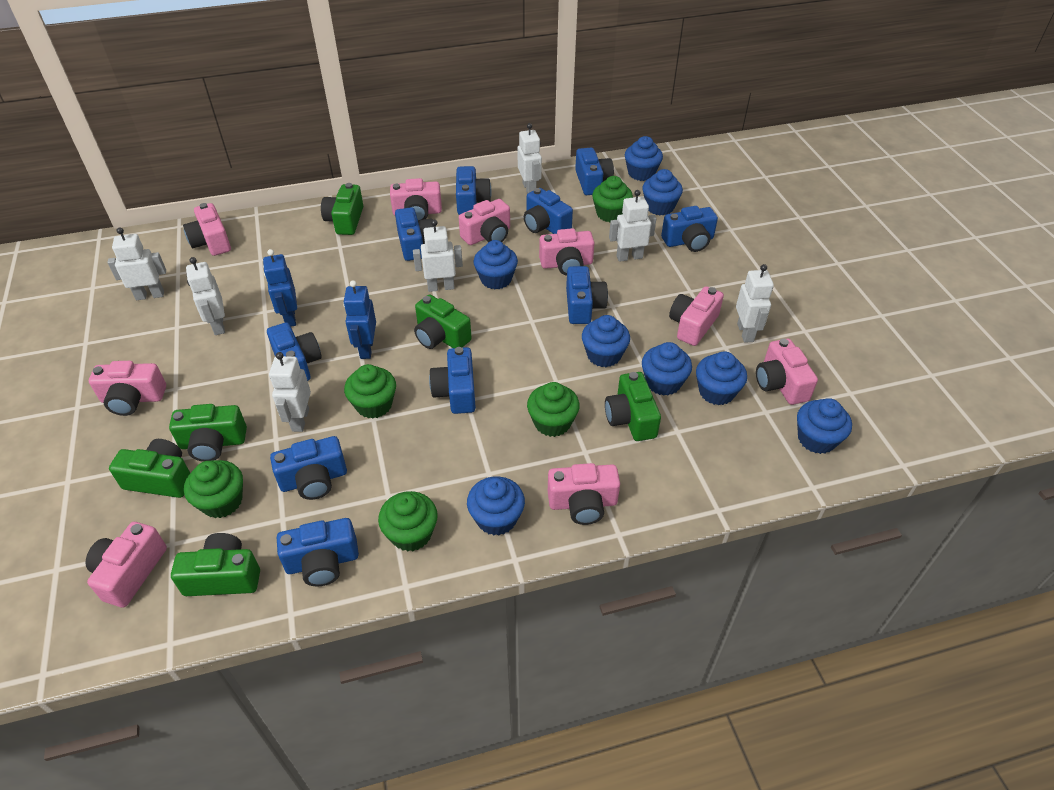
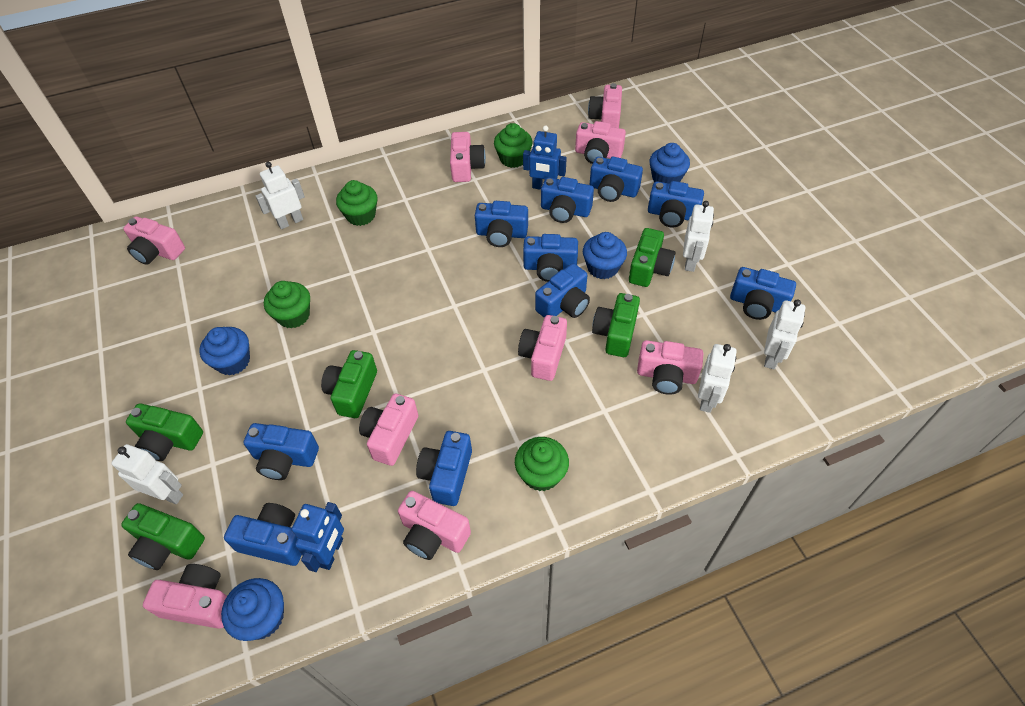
blue cupcake: [467,476,525,536] [473,240,518,289] [582,315,630,367] [625,136,663,181] [642,169,683,215] [642,342,692,396] [696,351,747,405] [797,398,852,454] = 8 -> [199,327,250,375] [221,578,284,641] [583,232,627,279] [650,143,690,184] = 4
green camera: [109,439,190,498] [169,404,247,462] [171,533,260,596] [321,183,363,235] [414,295,472,349] [605,372,661,441] = 6 -> [121,503,205,570] [126,403,203,461] [321,350,377,418] [592,293,640,357] [629,228,675,287] = 5
green cupcake: [184,460,243,518] [344,364,396,419] [378,491,438,552] [527,382,580,437] [592,176,633,222] = 5 -> [264,281,310,328] [336,180,377,226] [494,123,533,168] [515,437,569,491] = 4
white robot: [108,228,166,300] [186,257,225,335] [269,352,311,432] [413,219,463,292] [518,123,542,194] [609,190,656,262] [736,264,774,343] = 7 -> [111,444,183,504] [256,162,305,229] [683,201,714,272] [698,344,737,413] [764,299,805,369] = 5

